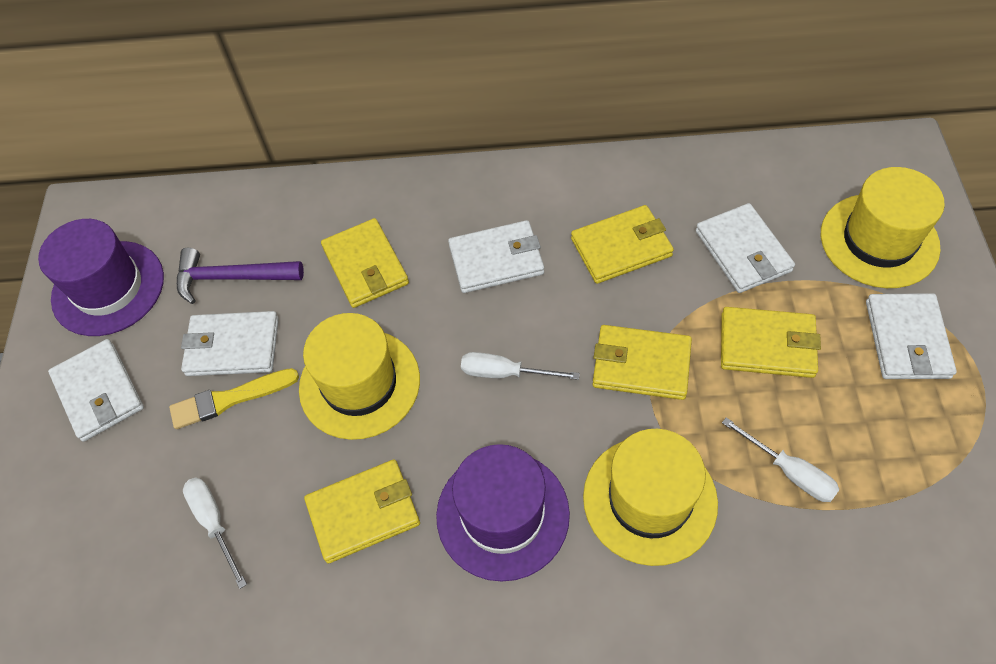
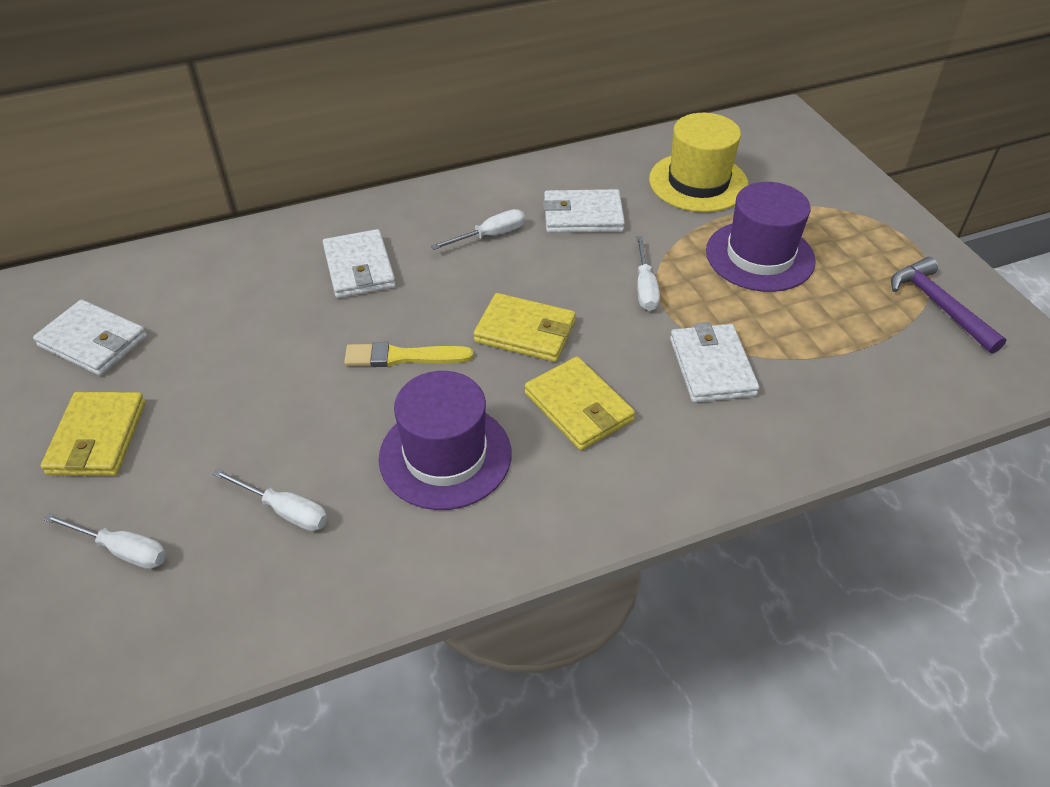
white screwdriver: [183,477,247,589] [461,352,580,380] [722,417,840,502] = 3 -> [43,513,166,569] [213,469,328,531] [431,209,525,250] [636,236,660,311] = 4
white wallet: [48,339,144,442] [181,311,279,376] [448,220,544,293] [696,203,795,293] [866,293,957,379] = 5 -> [33,300,147,376] [323,229,396,298] [543,189,625,233] [670,322,759,403] = 4
yellow hat: [299,313,420,440] [583,429,718,566] [821,167,945,288] = 3 -> [649,113,748,212] = 1
yellow wallet: [304,460,420,563] [321,218,409,308] [571,205,674,284] [593,325,692,400] [721,307,821,378] = 5 -> [41,392,145,476] [473,293,576,362] [525,356,635,450] = 3

